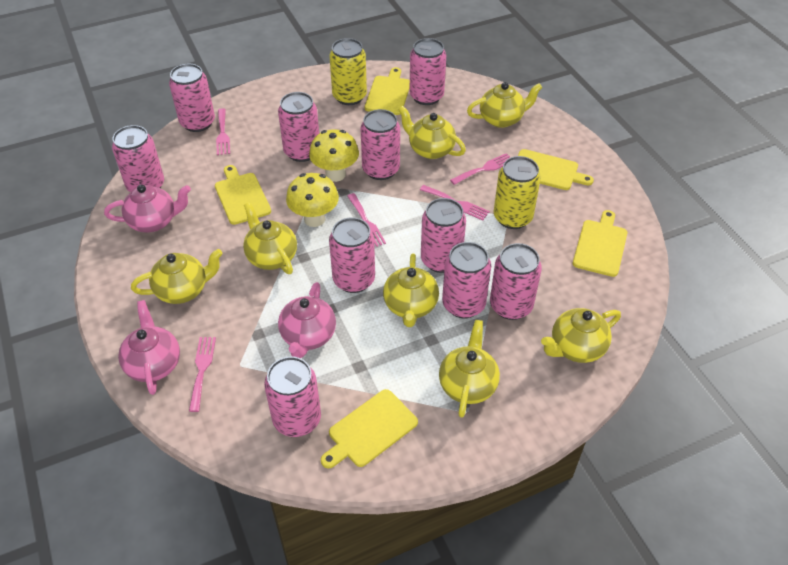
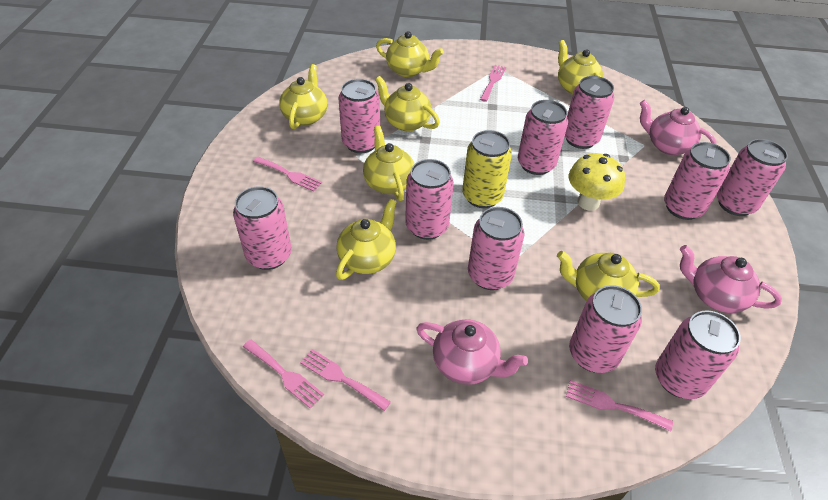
yellow can: [330,38,367,105] [494,156,541,229] = 2 -> [462,130,512,208] = 1
yellow cutting board: [215,165,271,225] [321,389,418,468] [365,67,410,115] [518,149,594,190] [573,210,627,277] = 5 -> none = 0
yellow mushroom: [286,173,339,227] [309,129,359,182] = 2 -> [569,154,625,211] = 1

